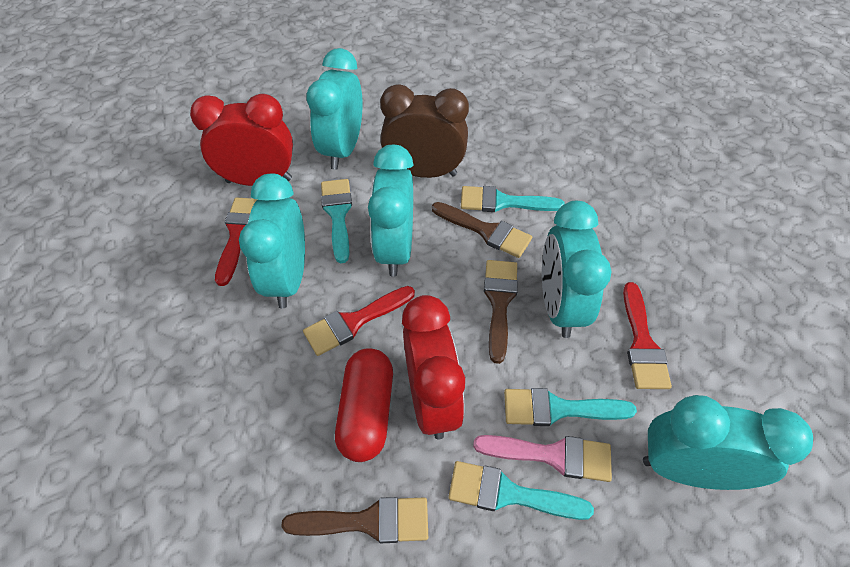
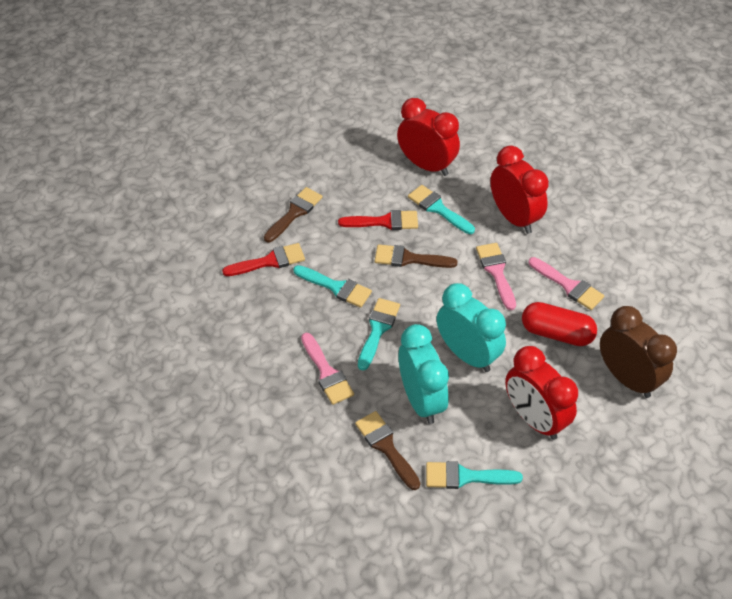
pink brush: [473,435,612,482] = 1 -> [301,333,354,405] [476,243,516,310] [529,257,604,310] = 3
red brush: [215,197,257,286] [303,286,415,356] [623,282,672,389] = 3 -> [222,243,305,276] [338,210,418,230] = 2
red clock: [190,94,293,186] [402,295,465,439] = 2 -> [397,98,460,176] [490,146,549,234] [505,346,578,440] = 3
turquoise clock: [239,174,305,308] [307,48,363,170] [368,144,414,277] [542,201,612,338] [643,395,813,490] = 5 -> [399,324,449,424] [437,283,506,372] = 2

